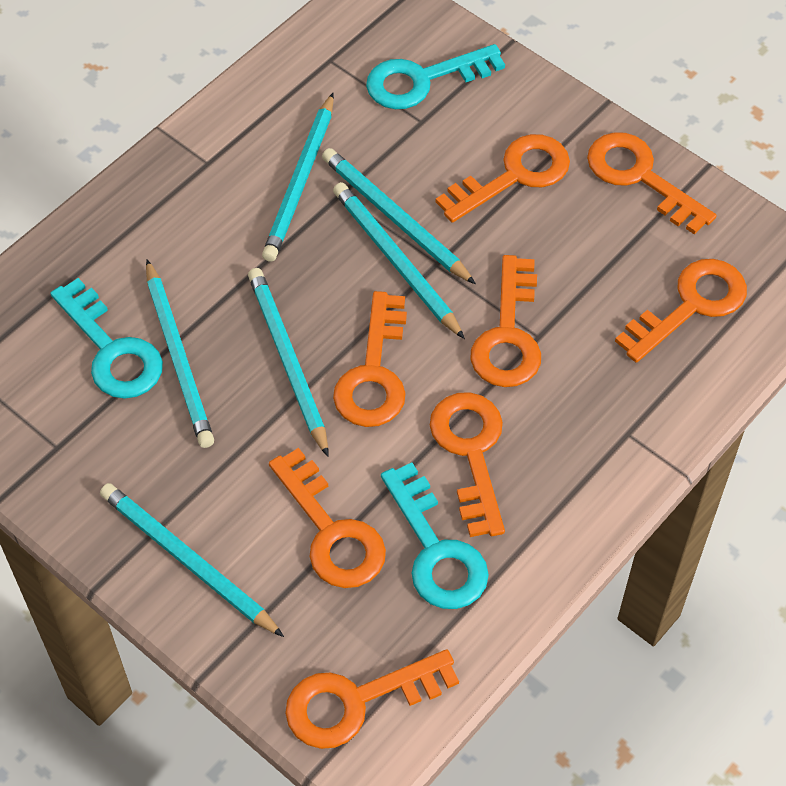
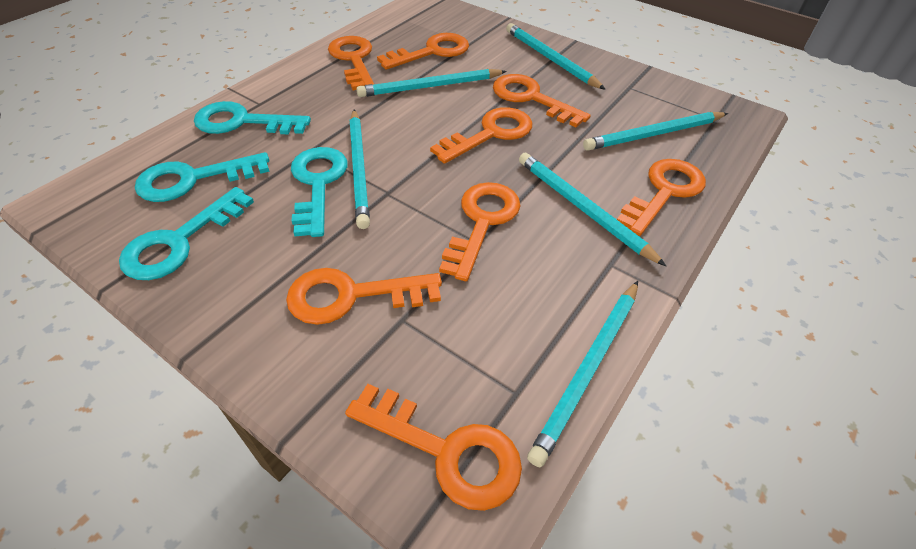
turquoise key: [50,278,163,399] [366,44,505,109] [381,462,489,609] = 3 -> [119,187,254,280] [135,152,270,202] [194,101,311,135] [291,147,348,237] = 4

